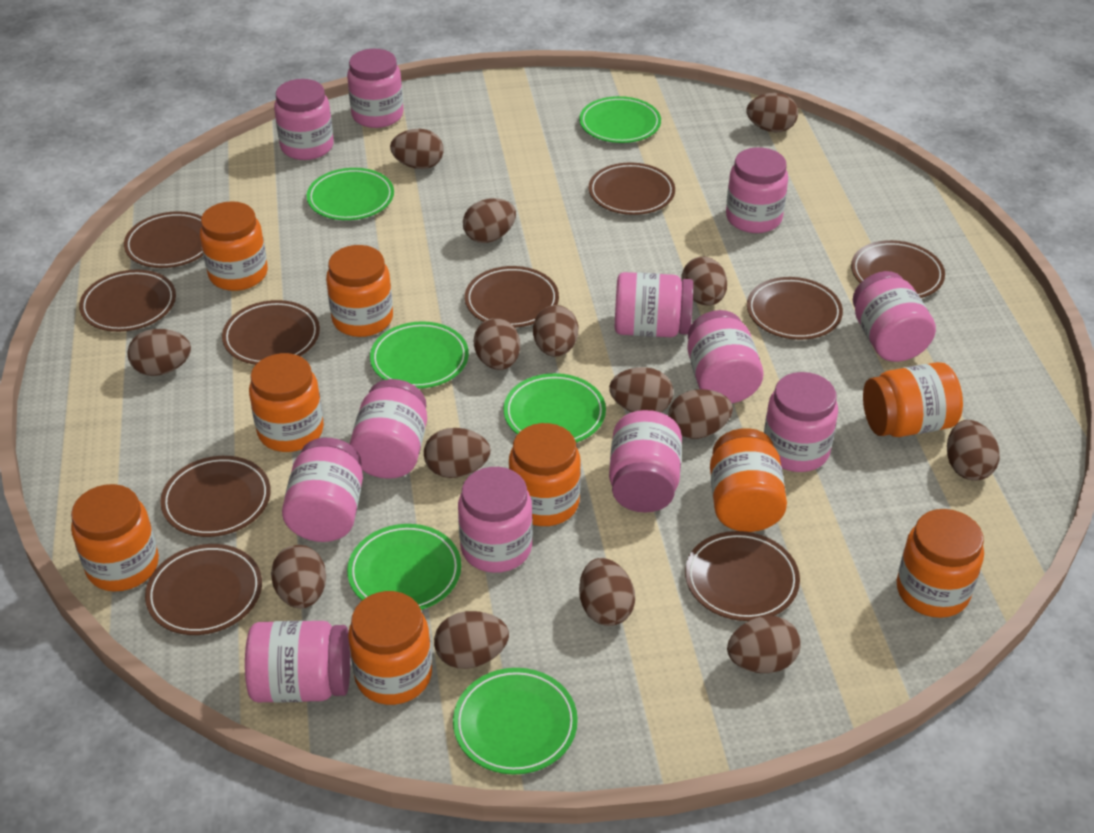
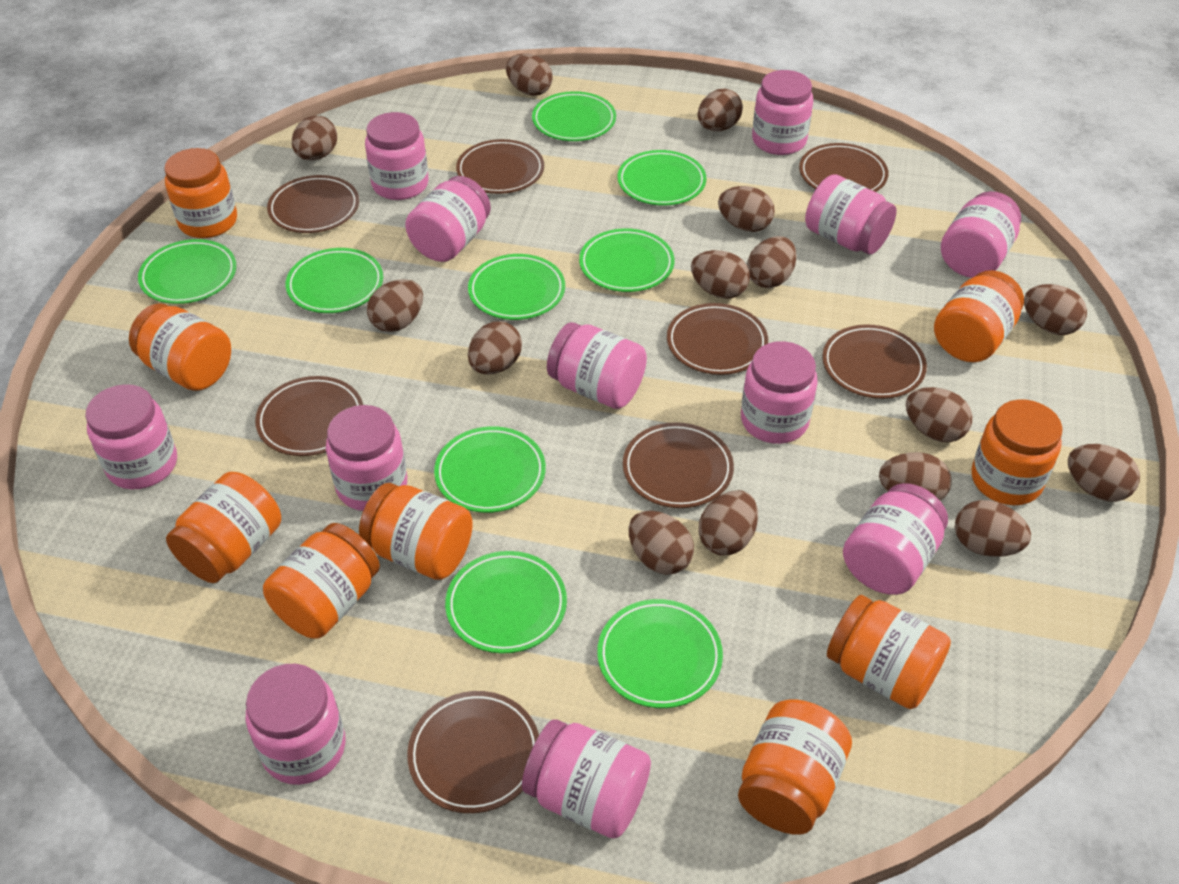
brown plate: [79,270,176,332] [124,211,203,268] [145,544,262,635] [160,456,271,537] [222,300,320,365] [465,266,559,328] [589,162,675,215] [685,531,800,621] [747,277,843,340] [851,240,945,298] = 10 -> [255,376,363,456] [267,175,359,233] [407,691,539,813] [456,139,544,194] [623,422,734,508] [667,303,768,375] [799,143,888,192] [822,325,927,399] = 8
green plate: [307,168,394,220] [347,524,461,610] [370,321,469,389] [453,668,578,775] [504,373,606,443] [579,96,661,143] = 6 -> [138,239,236,304] [286,248,383,313] [434,426,546,513] [445,551,567,654] [468,254,565,320] [532,91,616,141] [579,228,674,292] [597,599,723,708] [617,150,706,206] = 9

